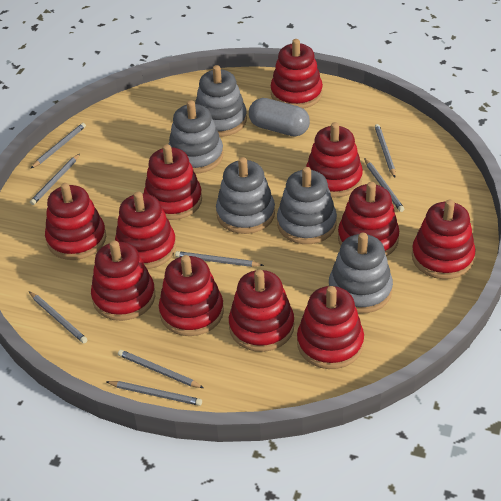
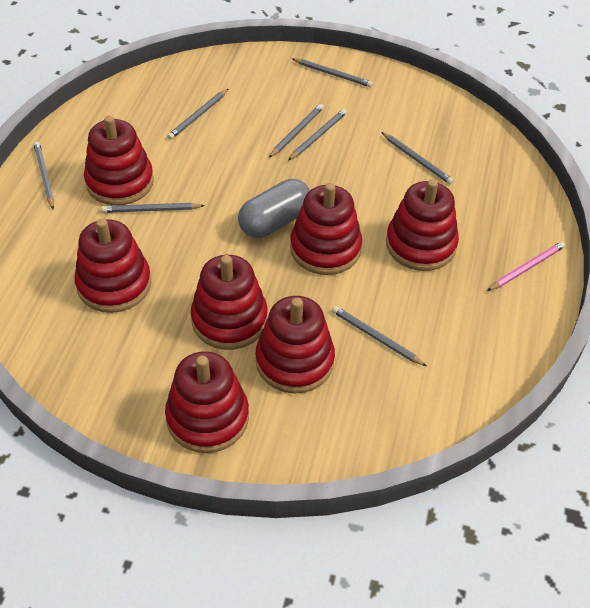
grey stacking toy: [169,100,223,174] [195,65,247,137] [216,157,275,234] [277,167,337,244] [329,233,393,313] = 5 -> none = 0
pink pencil: none = 0 -> [487,241,565,291] = 1
red stacking toy: [45,183,106,260] [91,240,155,321] [115,191,176,269] [144,144,202,220] [159,255,224,336] [229,270,294,352] [271,39,323,108] [297,286,364,369] [306,122,363,198] [338,182,399,256] [412,200,476,279] = 11 -> [74,219,151,313] [84,116,154,205] [165,351,249,453] [191,255,268,350] [256,296,335,394] [290,183,362,275] [386,179,459,271] = 7

